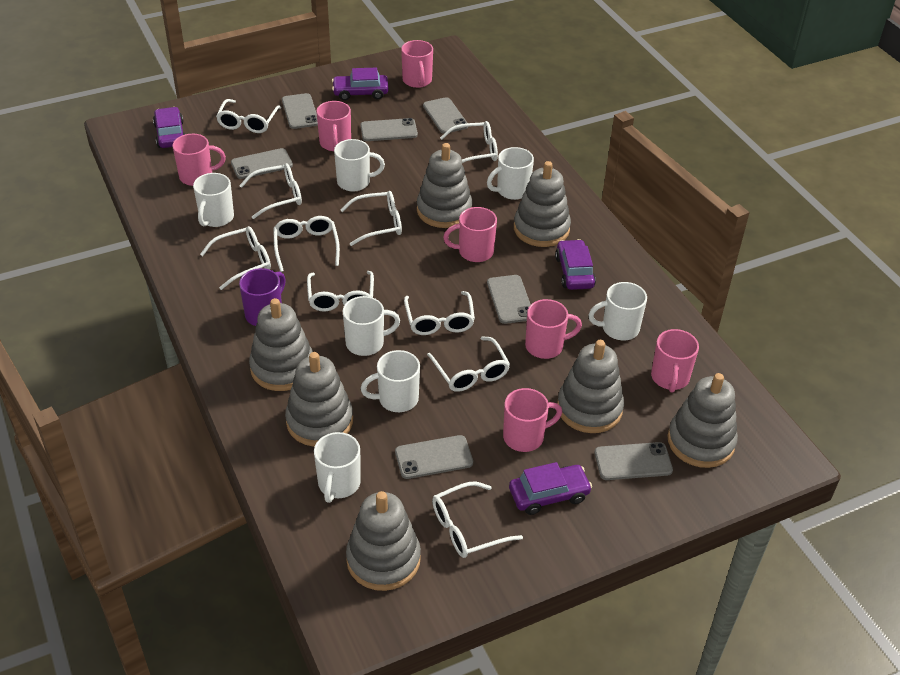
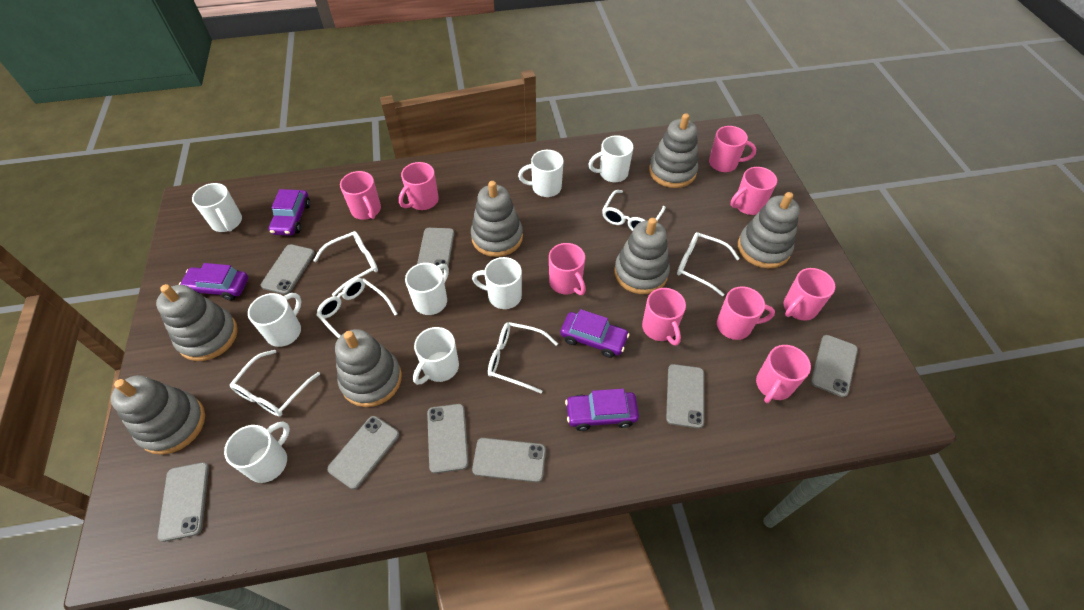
grey phone: [231,148,293,179] [282,93,318,129] [360,118,418,141] [395,435,473,479] [423,97,468,133] [487,275,531,324] [594,442,673,480] = 7 -> [158,462,209,542] [261,244,315,294] [327,416,399,489] [417,228,454,273] [427,404,469,473] [472,438,546,482] [666,364,704,428] [811,335,858,397] = 8
pink mug: [172,134,226,186] [316,101,351,151] [401,40,433,88] [443,207,497,262] [503,388,562,452] [525,299,582,359] [651,329,699,393] = 7 -> [340,171,381,220] [399,162,439,210] [549,243,586,295] [642,288,686,346] [709,126,756,172] [717,286,775,340] [731,167,777,215] [756,345,811,403] [784,268,835,321] = 9
purple mug: [239,268,286,326] = 1 -> none = 0
white glasses: [200,226,271,290] [216,99,281,133] [239,163,302,219] [273,216,340,272] [307,271,374,311] [341,191,402,246] [404,291,475,335] [427,336,510,392] [432,482,523,558] [440,121,498,163] = 10 -> [230,350,320,417] [313,231,378,296] [316,278,398,338] [488,322,558,393] [602,190,665,231] [677,232,740,296] = 6
white mug: [193,173,234,227] [314,432,361,503] [334,139,385,192] [343,296,400,356] [361,350,420,412] [487,147,534,200] [588,282,647,340] = 7 -> [192,183,242,232] [224,422,290,483] [248,293,301,347] [405,263,449,315] [413,327,459,385] [472,257,522,309] [518,150,563,197] [588,135,633,182] = 8

